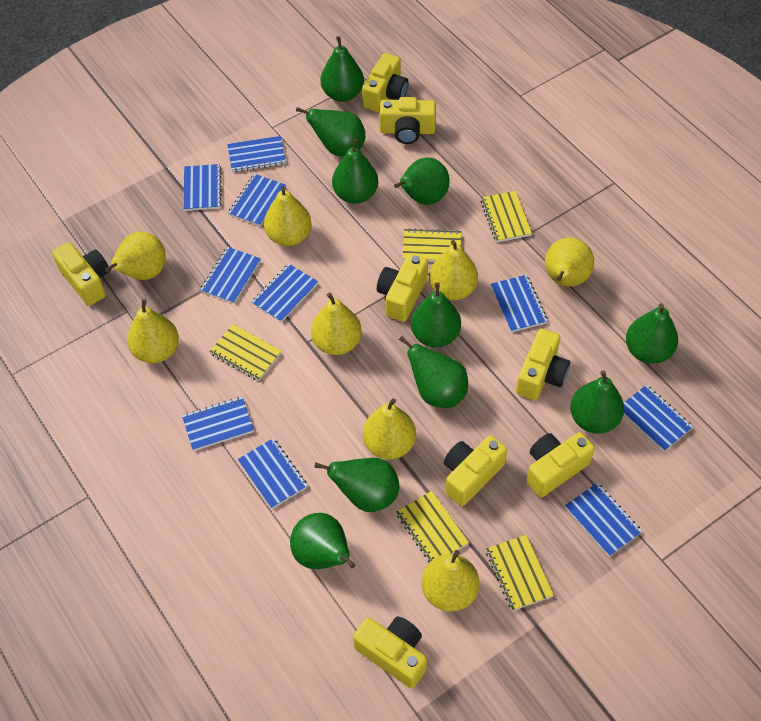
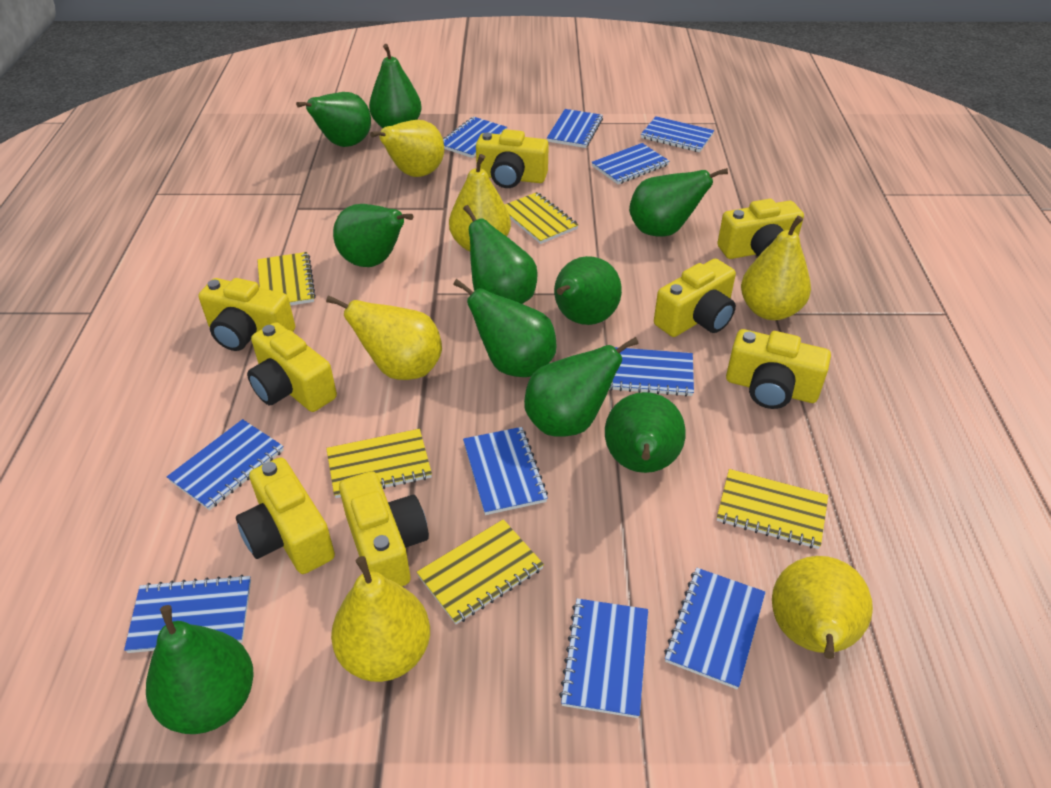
yellow pear: [105,231,166,280] [127,299,179,363] [264,186,312,246] [311,292,362,355] [363,399,416,459] [421,550,479,611] [429,240,478,301] [545,238,594,287] = 8 -> [326,295,442,380] [331,556,430,682] [370,120,444,177] [449,154,511,252] [741,216,811,320] [772,556,873,659] = 6

